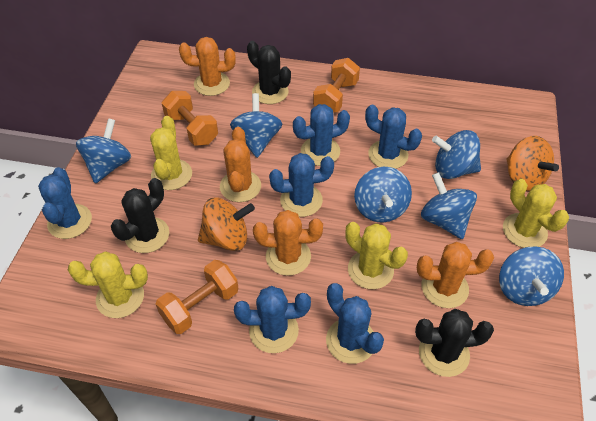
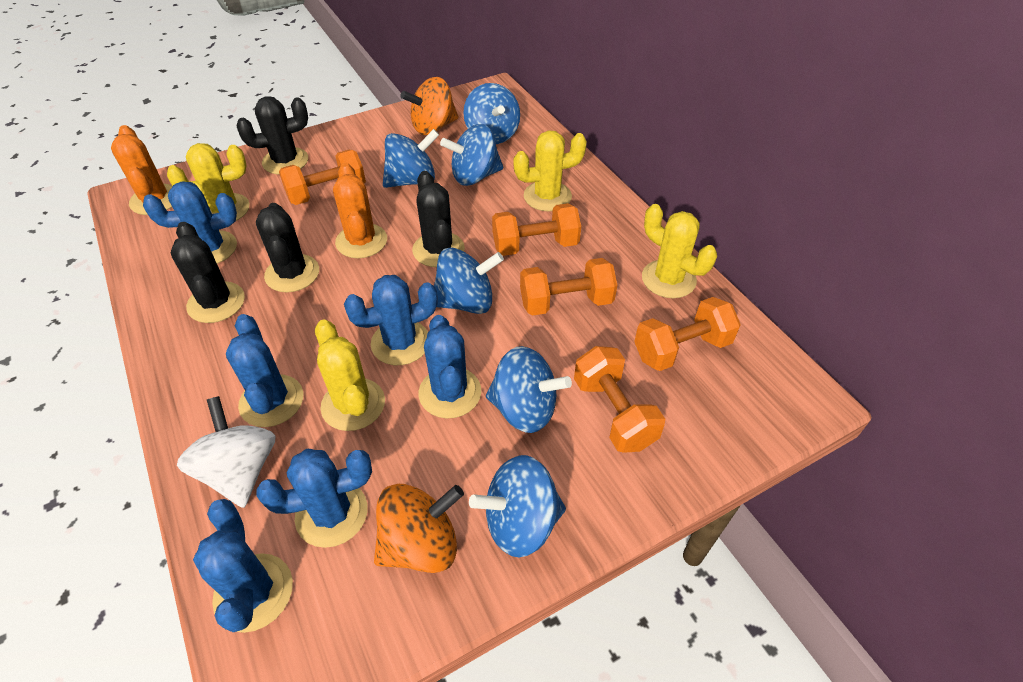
black cactus: [111,178,169,253] [247,41,291,104] [415,309,494,377] = 3 -> [171,222,245,323] [236,96,308,175] [256,203,319,293] [412,171,465,267] = 4
orange cactus: [179,37,236,96] [220,127,261,202] [253,210,323,276] [417,242,494,308] = 4 -> [111,125,172,215] [333,163,387,258] = 2
orange dumbbell: [156,260,239,334] [162,91,218,146] [313,58,360,113] = 3 -> [279,150,366,205] [492,203,581,256] [520,258,617,316] [574,346,665,453] [634,297,741,371] = 5
white spinning top: none = 0 -> [177,396,276,508] = 1

